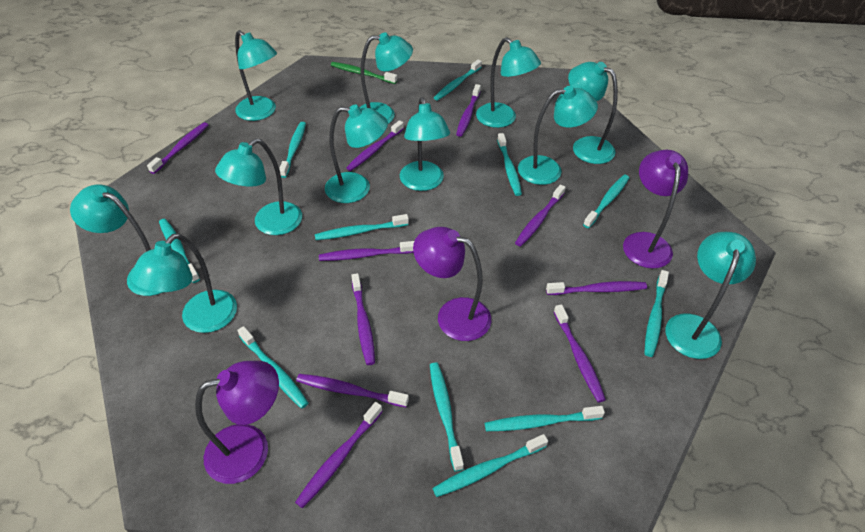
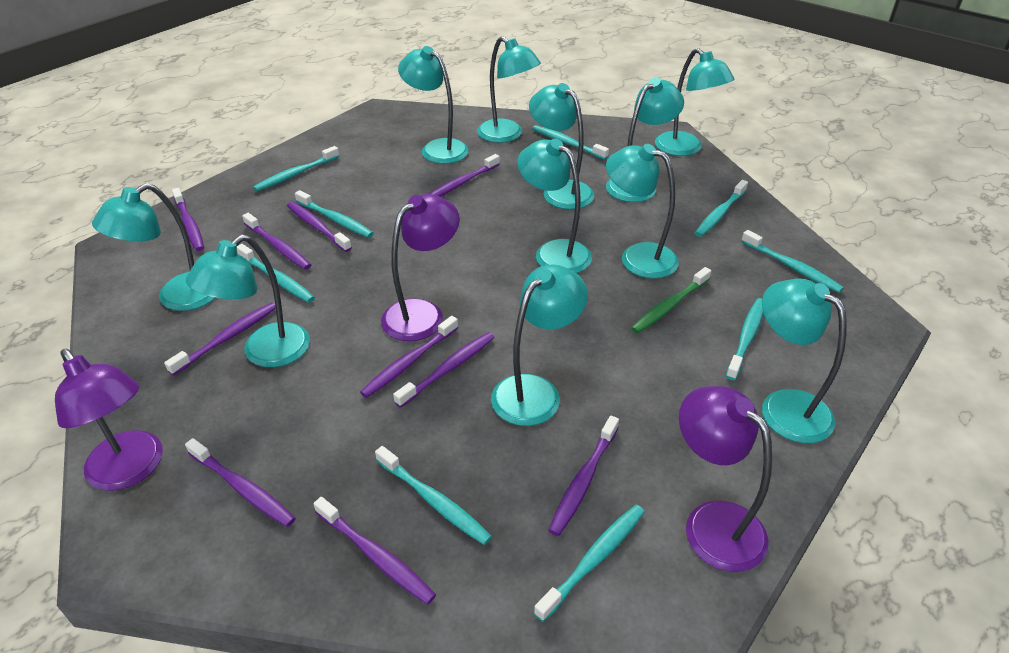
turquoise toothbrush: [159,219,200,283] [237,326,308,409] [279,122,306,178] [315,214,409,240] [430,362,464,471] [432,434,548,497] [434,60,482,100] [485,406,605,431] [497,133,522,196] [583,175,629,228] [644,270,669,357] = 11 -> [237,244,315,303] [253,146,339,191] [295,190,374,238] [375,446,492,545] [532,125,609,160] [534,505,645,622] [695,180,748,237] [726,298,764,380] [741,230,844,293] = 9

